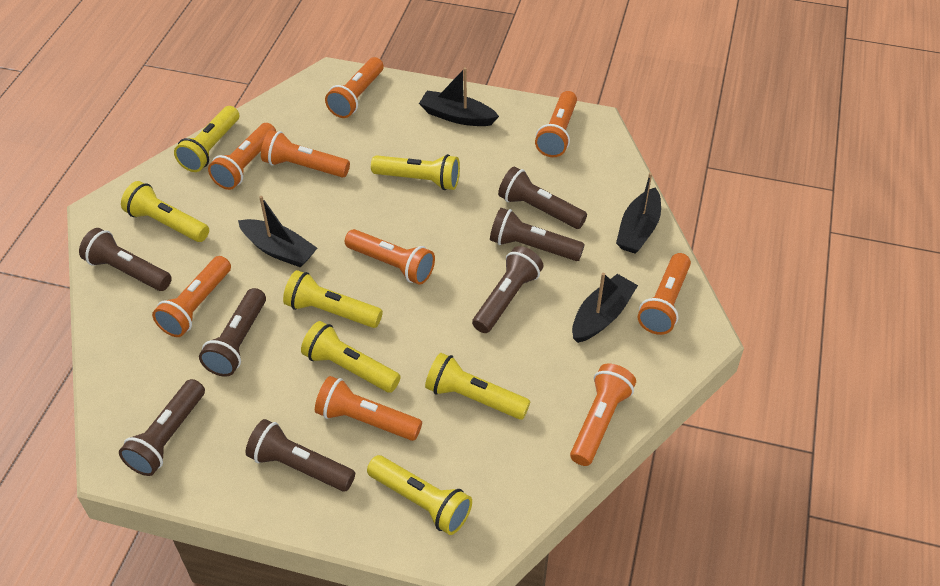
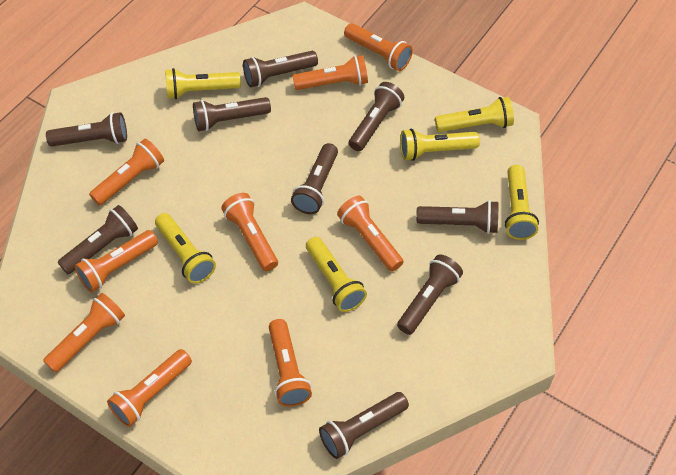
black boat: [238,196,317,268] [419,67,499,126] [572,273,638,343] [616,173,661,254] = 4 -> none = 0
brown flashlight: [79,228,172,291] [119,379,205,476] [199,288,266,377] [246,419,355,491] [472,246,543,333] [490,208,585,261] [498,167,587,229] = 7 -> [46,112,127,147] [58,205,138,274] [193,97,271,131] [243,51,318,87] [291,143,338,214] [319,392,409,459] [349,82,405,151] [397,255,463,335] [416,200,498,234] = 9
yellow flashlight: [121,181,209,242] [174,106,239,172] [283,270,383,328] [301,321,401,393] [367,455,472,535] [371,154,460,190] [425,353,530,420] = 7 -> [155,213,216,284] [165,68,241,99] [306,237,367,312] [400,129,480,161] [435,97,514,132] [505,165,539,240] = 6

